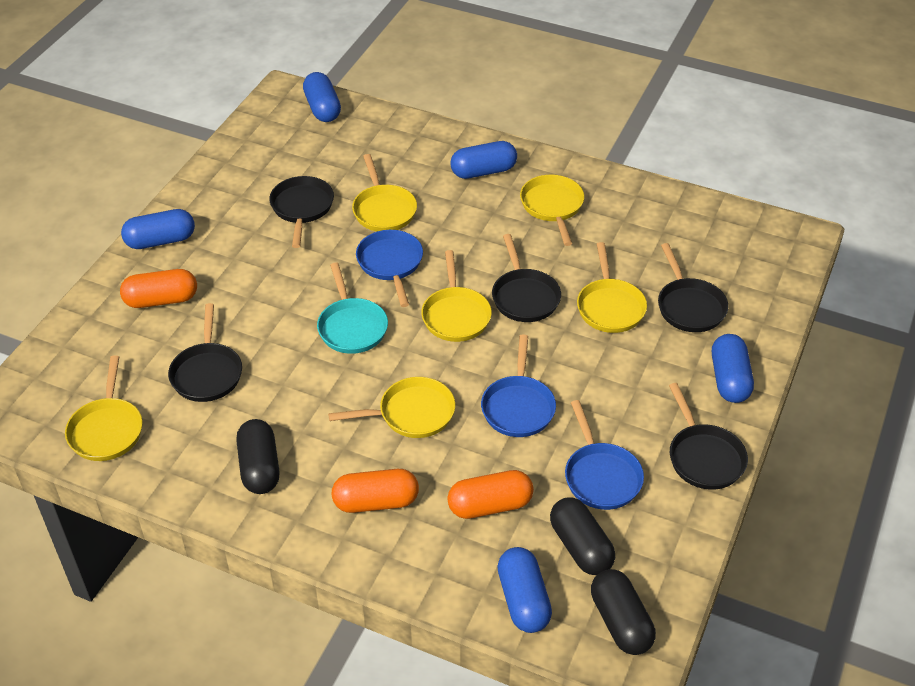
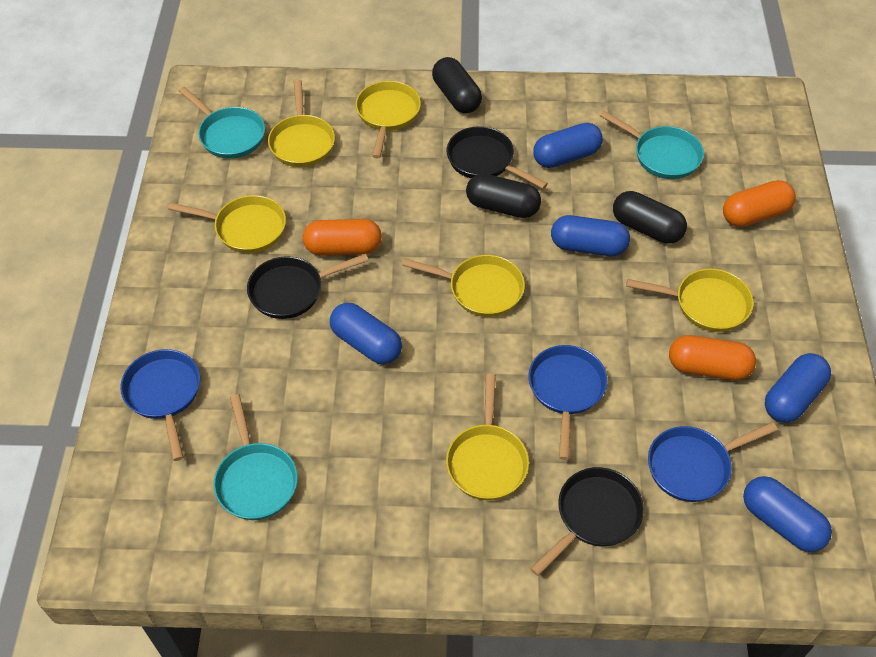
black pan: [168,303,242,402] [269,176,334,248] [492,234,561,322] [658,243,729,332] [669,383,748,490] = 5 -> [247,254,369,319] [446,126,548,189] [530,467,644,576] = 3
turquoise pan: [317,262,388,354] = 1 -> [179,87,265,159] [213,394,298,520] [600,111,704,179] = 3

